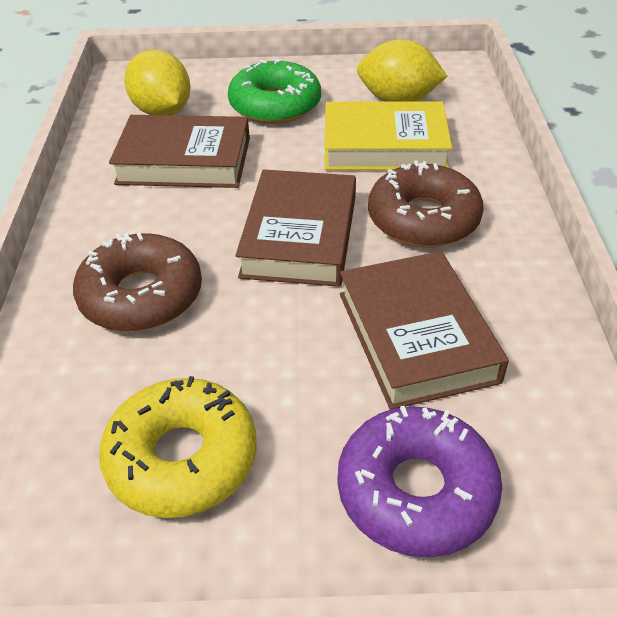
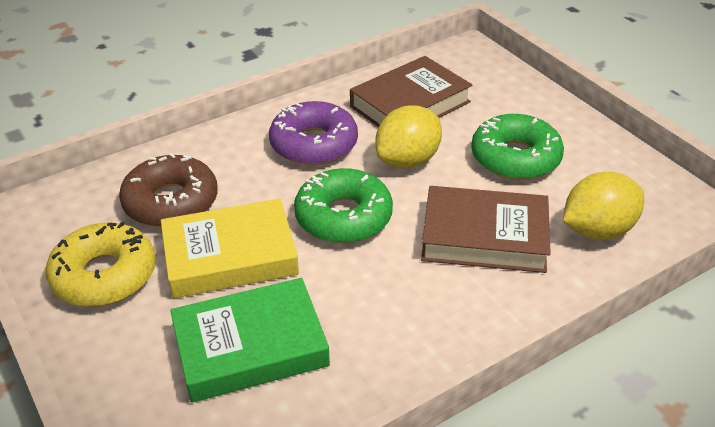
brown book: [109,115,250,188] [235,169,356,287] [340,251,509,410] = 3 -> [350,56,472,127] [421,186,551,273] = 2
brown donut: [73,233,202,332] [368,161,484,248] = 2 -> [119,153,218,227] = 1
green book: none = 0 -> [170,278,330,403] = 1
green donut: [228,59,321,124] = 1 -> [294,168,393,243] [471,114,564,180] = 2

